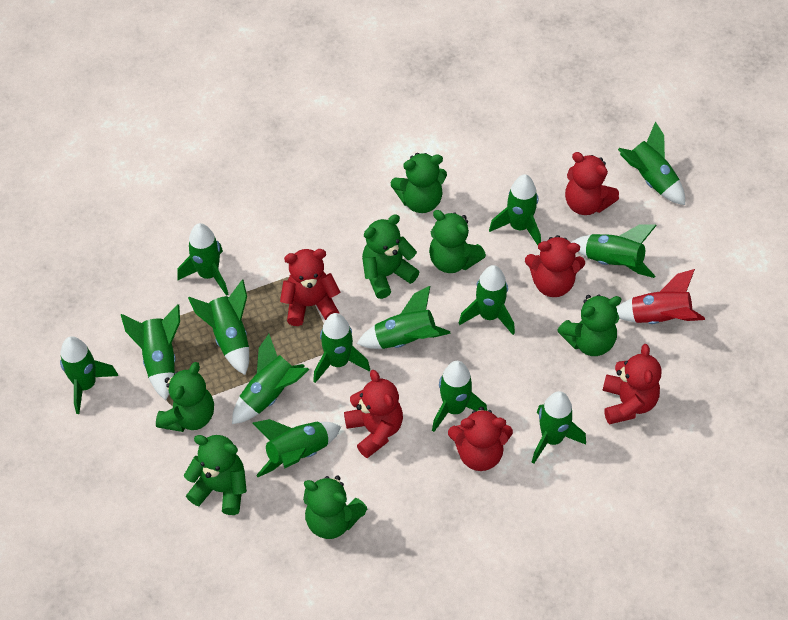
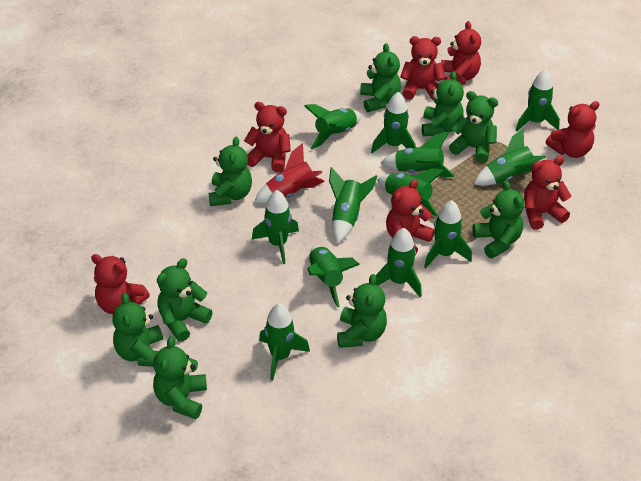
green rocket: [60,336,118,414] [121,304,180,400] [177,223,228,296] [188,279,249,375] [232,334,309,424] [252,419,341,477] [313,313,370,383] [357,286,451,349] [432,361,487,432] [459,265,515,335] [489,174,541,245] [532,391,586,464] [571,224,657,278] [618,121,685,205] = 14 -> [252,190,299,264] [259,303,310,381] [304,104,361,149] [308,246,360,307] [329,167,378,243] [371,92,416,153] [375,228,422,297] [377,168,445,216] [381,132,455,177] [424,200,472,268] [473,128,546,186] [516,69,560,131] = 12
green teddy bear: [156,362,214,432] [184,435,247,515] [303,476,368,539] [362,214,419,299] [391,153,447,213] [429,210,486,273] [557,295,622,356] = 7 -> [112,293,163,367] [153,336,207,419] [157,258,213,342] [209,136,252,206] [337,274,387,348] [360,43,401,112] [422,71,464,136] [449,91,498,163] [472,180,524,259] = 9
red teddy bear: [280,249,340,326] [344,370,403,458] [448,407,513,471] [525,235,585,297] [565,152,619,215] [602,344,661,424] = 6 -> [91,254,150,314] [244,102,291,173] [386,179,435,254] [400,36,446,100] [441,21,481,85] [524,156,571,230] [546,101,600,158] = 7

